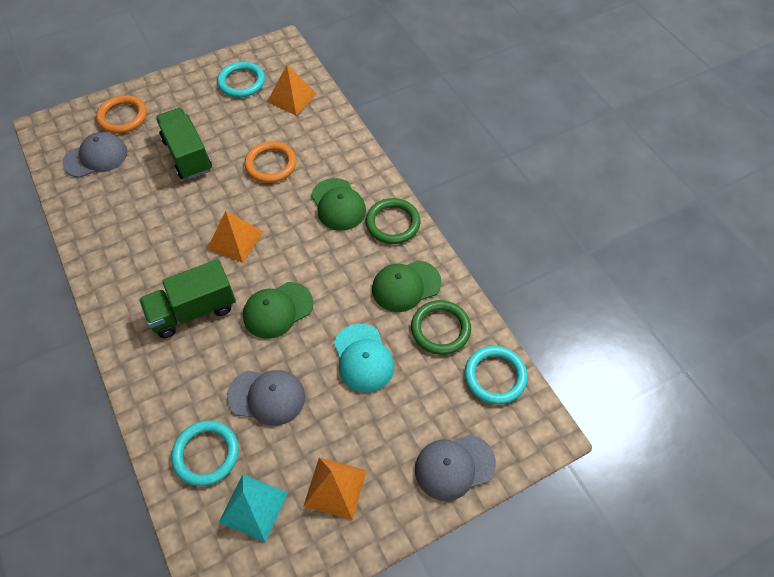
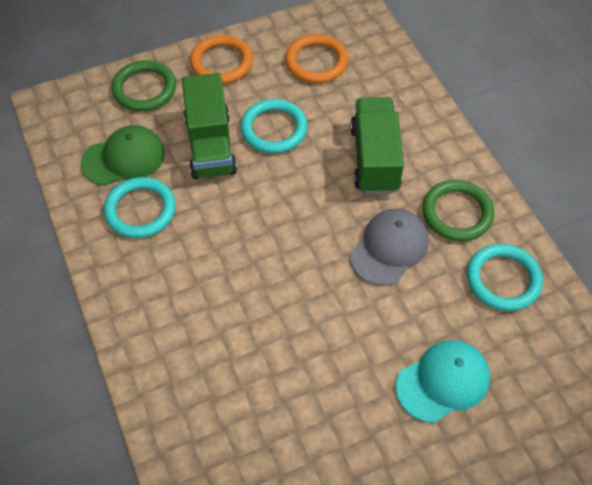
green cap: [243,282,313,339] [311,178,366,231] [372,260,441,312] = 3 -> [81,125,165,186] = 1
grey cap: [62,132,127,178] [227,370,305,426] [415,434,496,501] = 3 -> [350,209,429,286] = 1
orange pyramid: [207,211,263,263] [267,65,317,116] [304,458,367,520] = 3 -> none = 0
turquoise pyramid: [219,475,288,542] = 1 -> none = 0

